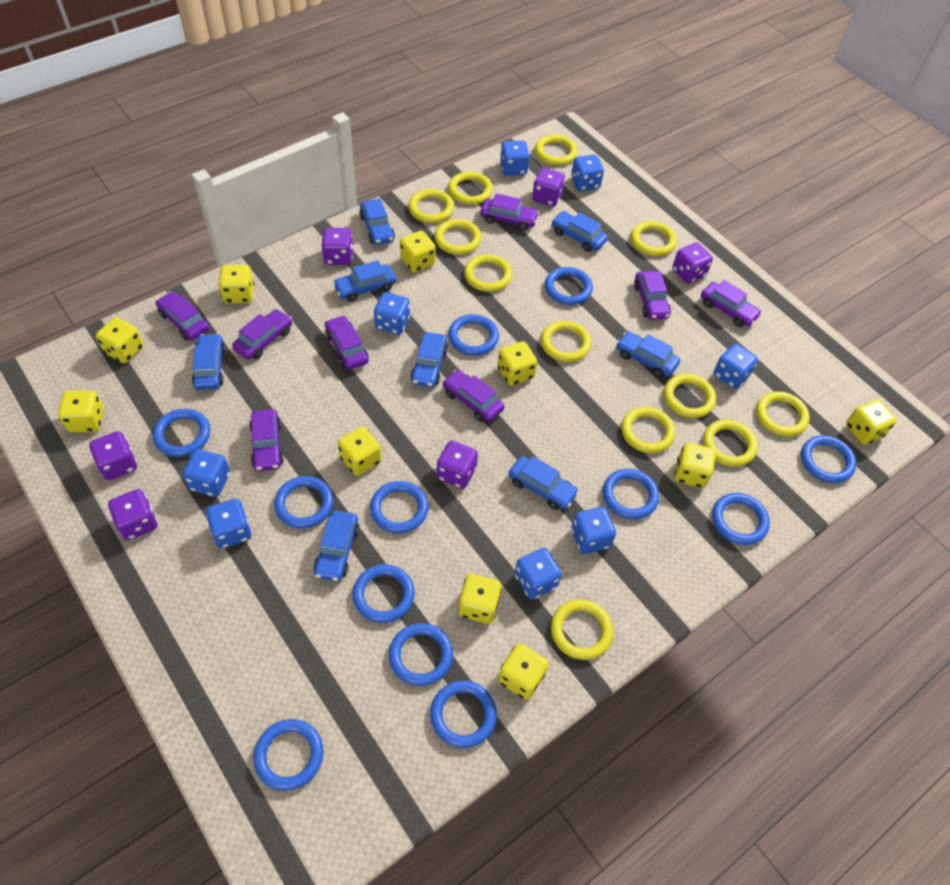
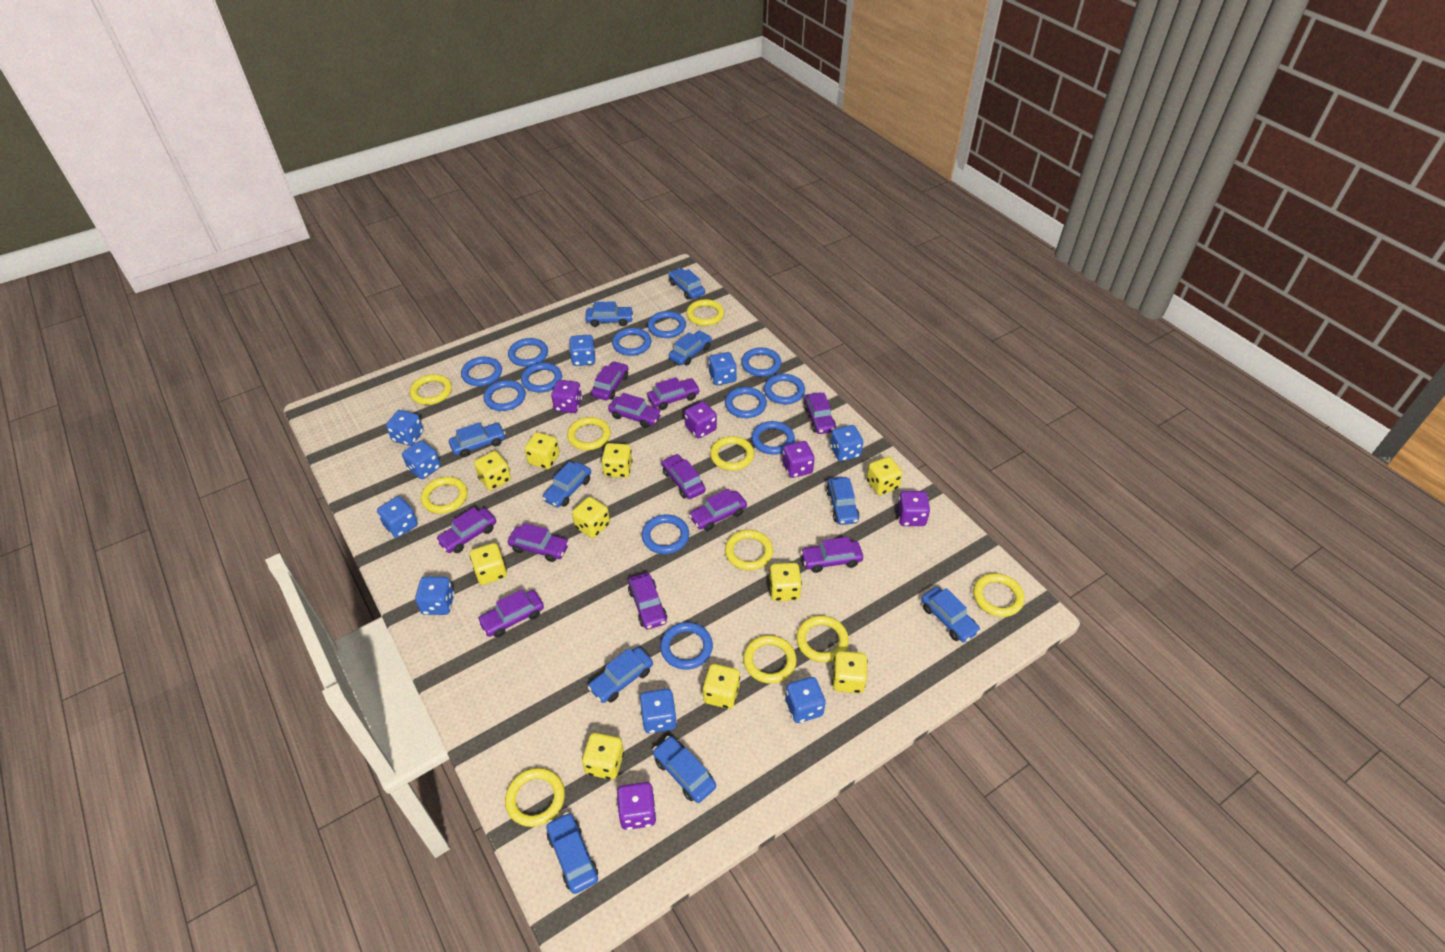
blue car: [192,333,226,390] [314,510,359,581] [333,260,396,302] [359,199,395,245] [410,332,448,388] [508,456,579,510] [551,211,608,252] [616,331,680,378] = 8 -> [449,422,506,457] [542,462,591,508] [546,812,598,894] [585,301,634,327] [588,647,653,703] [653,736,716,803] [669,268,705,300] [669,331,712,366] [826,477,860,525] [921,587,981,642] = 10
blue dice: [183,449,230,497] [206,499,251,549] [374,292,410,335] [500,141,530,176] [515,548,562,599] [571,155,604,191] [571,507,616,554] [713,344,758,389] = 8 -> [377,496,418,538] [386,410,423,446] [402,440,441,479] [415,577,454,615] [569,335,595,366] [640,689,677,733] [708,352,737,385] [785,677,826,723] [830,425,863,461] = 9
purple car: [156,291,210,340] [232,309,292,360] [249,409,284,471] [325,315,369,370] [442,370,504,422] [480,194,539,231] [634,271,671,320] [701,280,762,327] = 8 -> [436,507,496,553] [477,589,544,638] [508,523,569,562] [591,361,628,401] [608,393,662,428] [628,573,667,629] [647,377,700,410] [662,454,705,499] [689,489,747,531] [801,537,863,573] [803,392,836,434] = 11
purple dice: [89,431,137,481] [108,489,157,540] [322,228,353,265] [436,440,478,489] [532,168,565,206] [672,242,713,284] = 6 -> [551,380,582,413] [617,782,657,830] [684,401,717,438] [782,441,815,478] [897,491,930,526] = 5
yellow ring: [408,189,454,223] [435,219,481,255] [448,171,493,205] [464,254,512,292] [535,134,578,166] [541,321,591,362] [551,599,613,660] [621,407,675,453] [631,221,677,256] [664,374,716,418] [703,419,758,467] [756,391,810,437] = 12 -> [410,374,452,405] [421,477,468,514] [505,768,565,827] [567,417,611,450] [686,299,724,326] [710,436,754,471] [725,530,773,570] [743,635,797,683] [796,615,849,662] [973,573,1025,617] = 10

